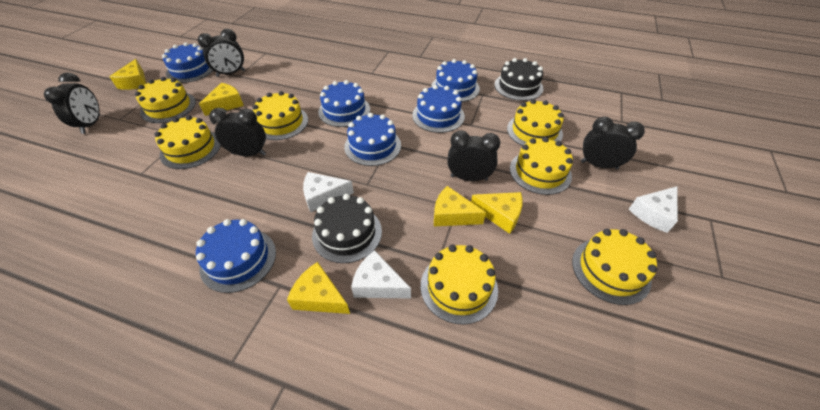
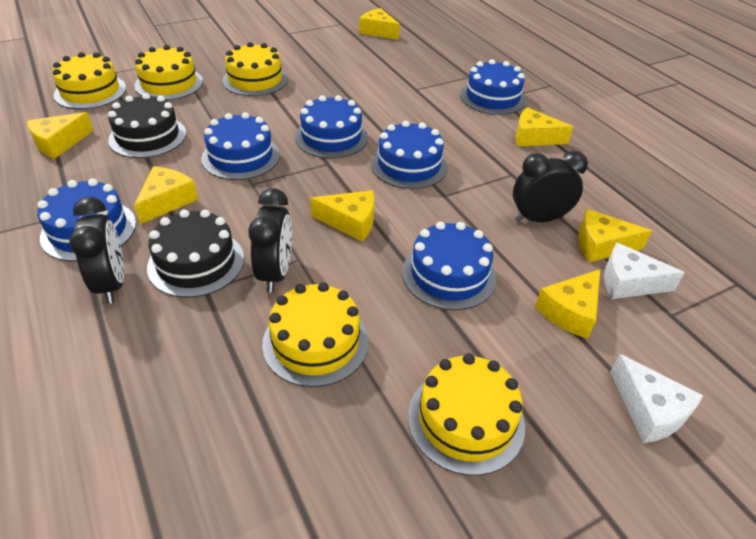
black clock: [44,73,100,134] [198,29,245,77] [209,108,266,156] [447,130,500,181] [581,117,645,169] = 5 -> [69,197,124,304] [248,188,292,293] [513,151,588,222] = 3
white cheese: [303,172,354,212] [351,250,411,299] [629,186,678,233] = 3 -> [604,242,685,299] [610,354,703,443] = 2
yellow cake: [135,77,196,123] [155,115,221,169] [253,91,308,140] [421,245,498,324] [507,99,564,146] [510,137,573,195] [572,229,657,305] = 7 -> [52,52,126,109] [135,45,203,100] [222,42,288,96] [262,282,369,387] [408,353,525,476] = 5
yellow cheese: [109,59,146,90] [199,83,244,116] [287,262,350,314] [434,186,486,226] [471,192,523,234] = 5 -> [27,112,94,159] [134,166,198,224] [310,190,374,242] [359,8,400,40] [515,107,573,146] [535,269,600,339] [578,209,652,262] = 7

